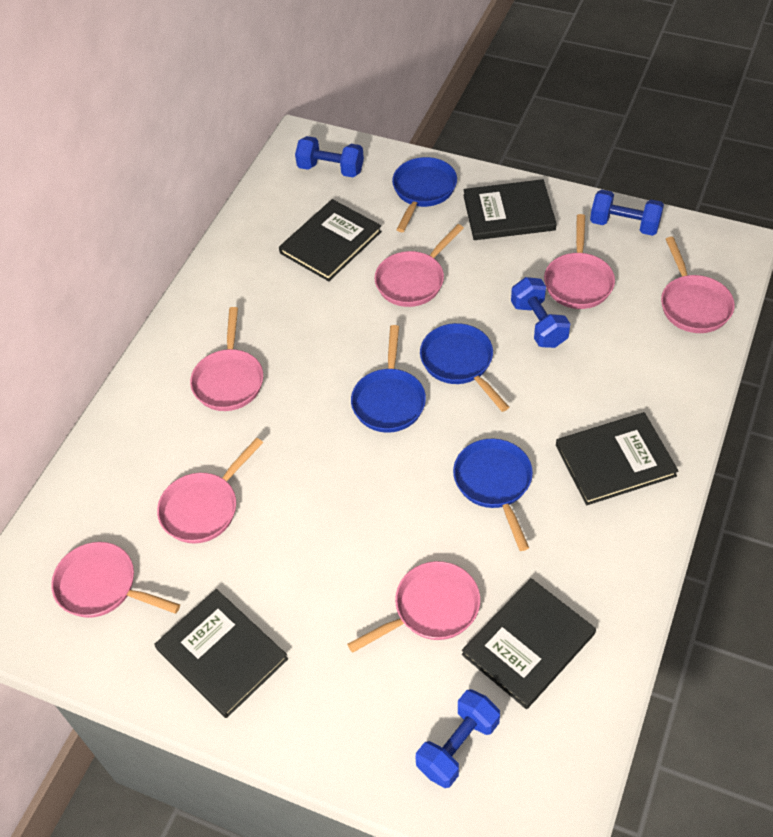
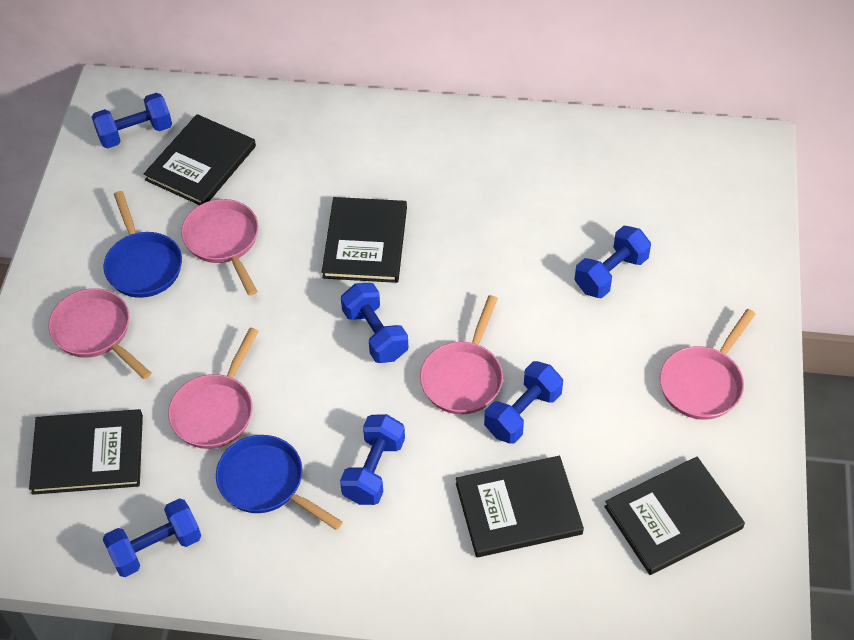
blue dumbbell: [295,136,364,177] [416,689,500,788] [511,277,570,348] [590,189,664,236] = 4 -> [92,93,172,149] [103,498,201,577] [340,414,405,505] [341,283,408,363] [484,361,563,444] [575,226,651,298] = 6
blue pan: [351,325,426,433] [392,157,457,232] [420,323,509,412] [453,439,533,551] = 4 -> [104,191,182,298] [216,435,343,530] = 2
pink pan: [51,542,180,618] [157,438,263,543] [190,307,263,411] [347,561,480,653] [375,224,464,307] [544,214,615,309] [661,237,735,333] = 7 -> [48,288,151,379] [168,328,259,449] [181,199,258,296] [420,295,503,415] [660,309,755,420] = 5

